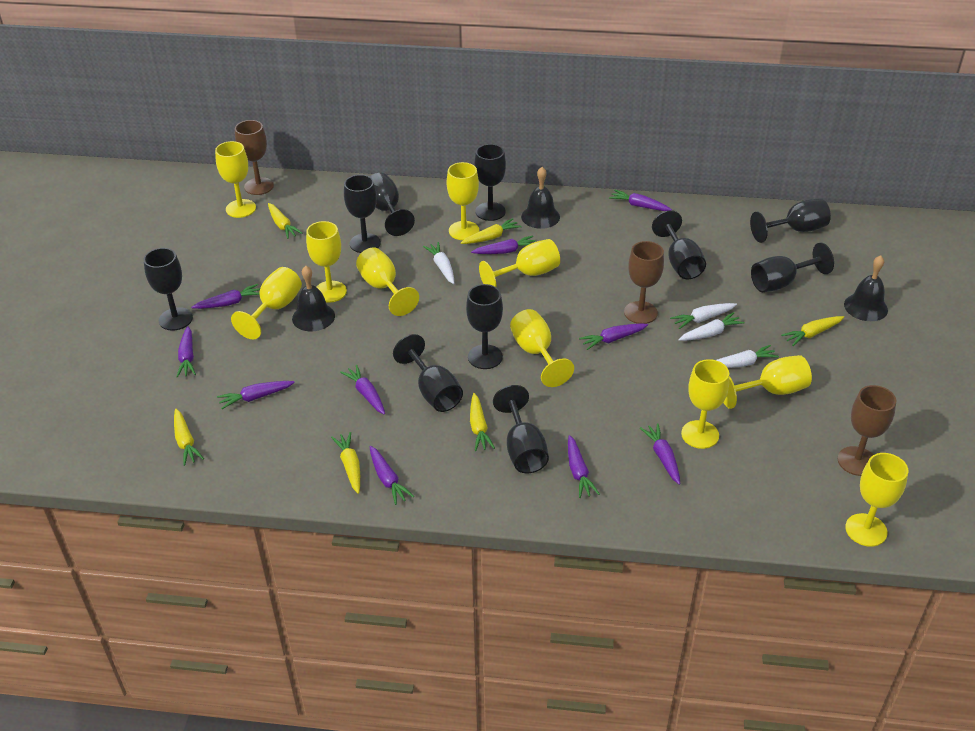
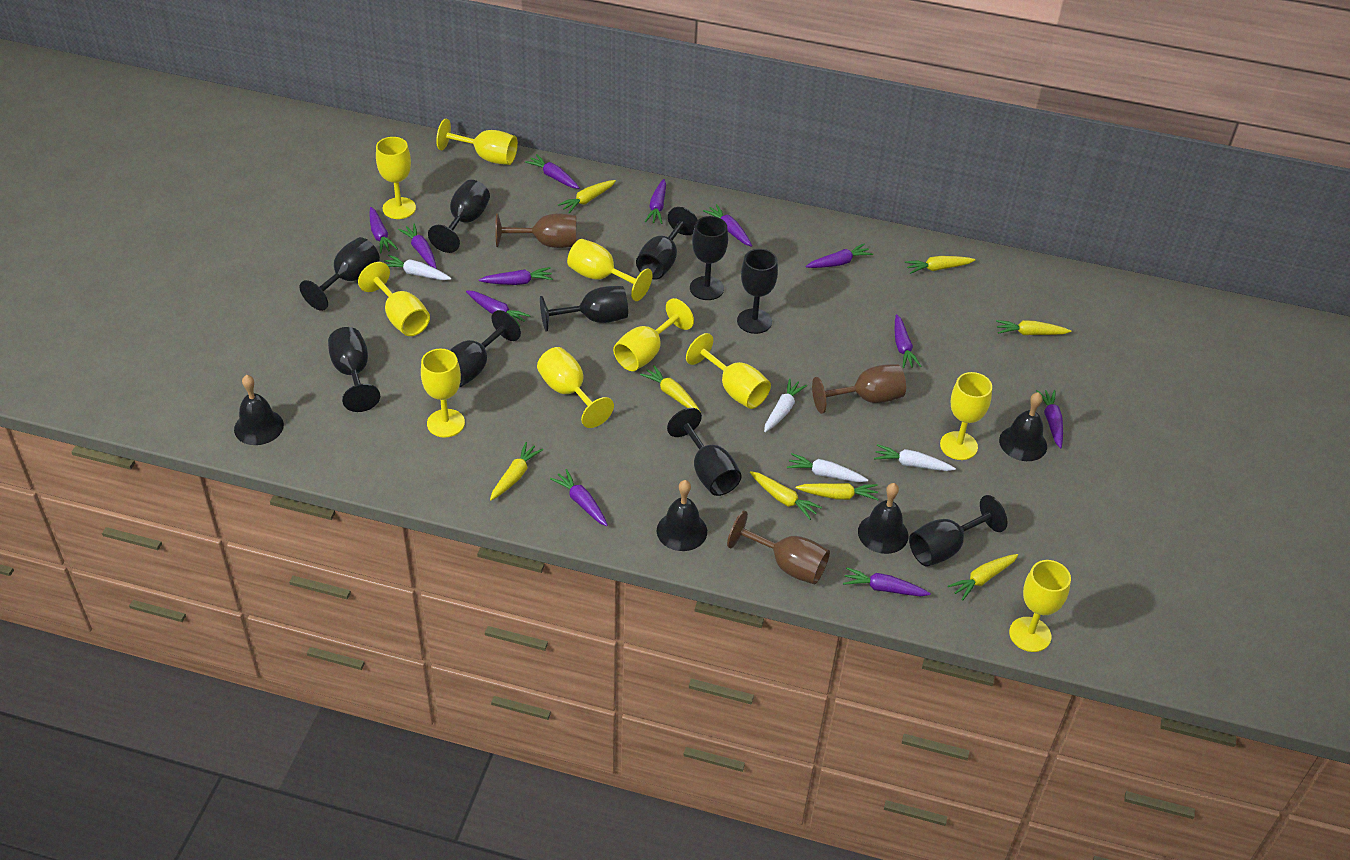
black bell: [292,266,335,331] [521,167,560,229] [844,255,888,321] = 3 -> [234,375,284,445] [657,480,707,551] [858,483,908,554] [999,392,1047,461] = 4
purple carrot: [176,326,196,378] [191,284,260,309] [217,381,295,409] [340,365,385,415] [370,446,414,505] [471,236,536,254] [568,435,600,498] [579,323,648,350] [609,190,672,211] [640,423,680,485] = 10 -> [369,207,398,253] [398,224,437,269] [466,290,531,327] [479,267,553,285] [525,154,579,189] [550,469,608,526] [645,179,666,224] [703,204,752,247] [806,243,873,268] [843,567,931,597] [895,314,922,368] [1036,390,1063,448] = 12
yellow carrot: [174,409,204,466] [268,203,303,239] [331,432,360,494] [461,218,522,244] [470,393,495,451] [781,316,844,346] = 6 -> [490,442,543,501] [558,180,616,213] [640,365,701,413] [750,471,822,520] [796,483,879,500] [905,256,975,274] [948,554,1018,601] [996,320,1071,335] = 8

